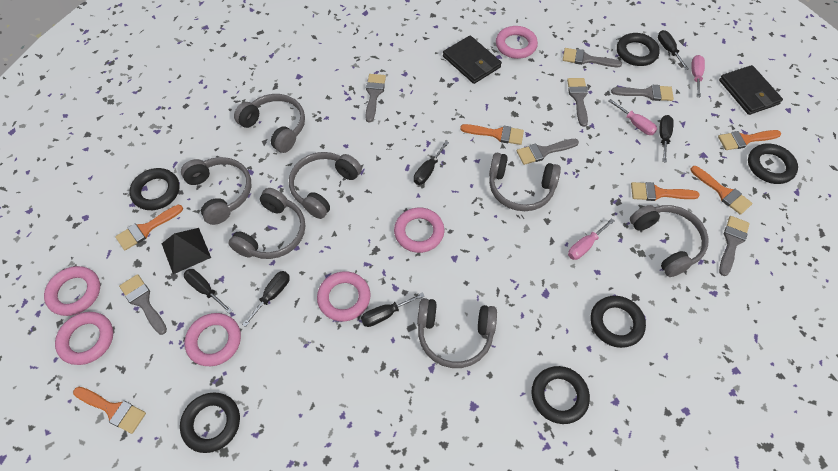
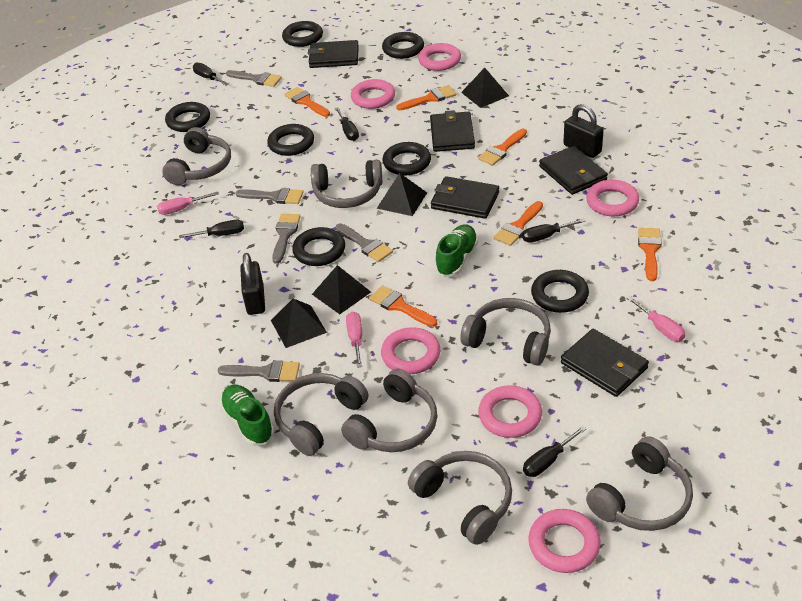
black padlock: none = 0 -> [240,253,265,315] [563,104,604,158] = 2
black pyramid: [162,228,211,274] = 1 -> [271,298,327,348] [312,265,371,314] [377,173,427,216] [461,68,509,108] = 4
black ring: [129,168,179,210] [180,393,240,453] [532,366,590,424] [591,296,646,348] [617,33,660,66] [748,143,798,184] = 6 -> [165,102,210,132] [267,124,314,156] [282,21,323,47] [292,227,345,266] [382,32,424,59] [382,142,431,175] [531,270,589,313] = 7
black screwdriver: [184,269,232,313] [242,271,290,327] [361,292,424,327] [414,141,449,185] [658,30,689,70] [660,115,674,163] = 6 -> [179,220,244,238] [193,62,228,85] [335,107,359,141] [522,218,586,243] [523,426,586,477] = 5
black wallet: [443,36,502,84] [719,65,783,115] = 2 -> [308,40,359,68] [430,110,475,152] [431,176,499,219] [539,146,608,195] [561,329,649,397] = 5
green shoe: none = 0 -> [220,385,274,446] [435,225,478,277] = 2
grey brush: [119,274,167,335] [365,74,386,122] [517,139,579,165] [563,48,622,67] [567,78,588,127] [611,85,674,101] [719,216,750,276] = 7 -> [218,360,300,382] [226,70,282,87] [236,188,304,204] [272,214,300,264] [336,223,393,262] = 5

